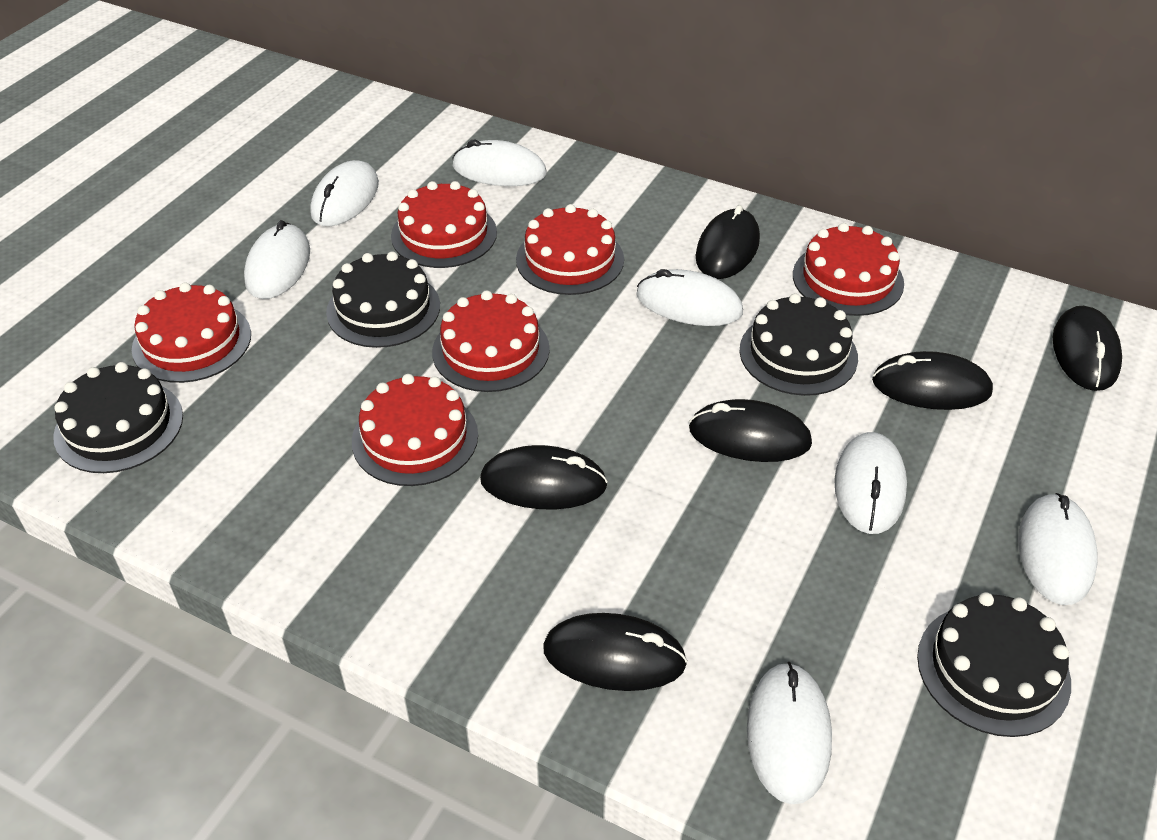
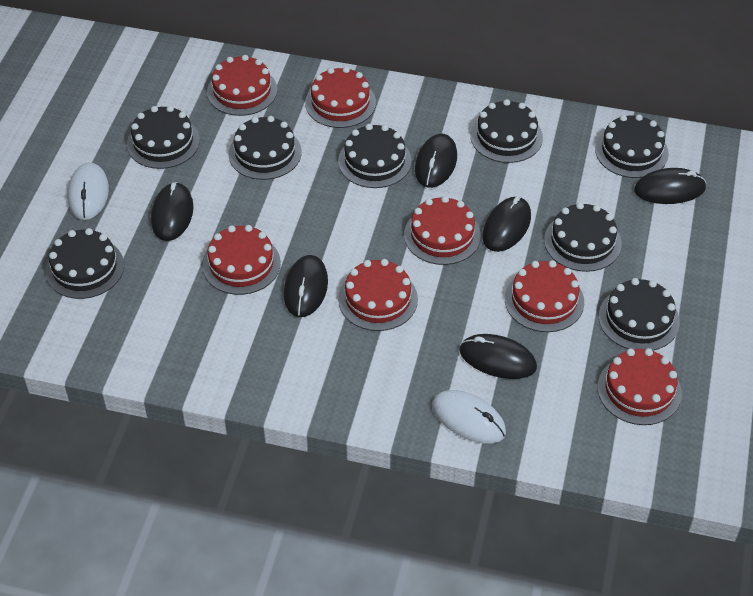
black cake: [53,362,183,473] [326,252,440,348] [740,294,858,396] [917,592,1071,737] = 4 -> [45,228,124,299] [127,106,200,169] [229,116,302,180] [338,124,412,188] [471,99,543,163] [544,202,622,272] [595,114,669,178] [599,278,680,351] = 8
red cake: [132,282,251,383] [352,374,478,486] [391,181,497,268] [432,290,550,392] [516,204,624,295] [793,223,904,316] = 6 -> [202,225,281,295] [207,55,277,116] [305,67,376,128] [338,259,418,331] [404,196,481,265] [505,260,584,332] [597,348,682,425] = 7
white mouse: [244,220,310,299] [310,160,379,226] [452,139,547,186] [636,269,743,326] [747,662,832,805] [834,432,907,534] [1018,493,1098,605] = 7 -> [67,163,109,220] [432,390,506,444] = 2

